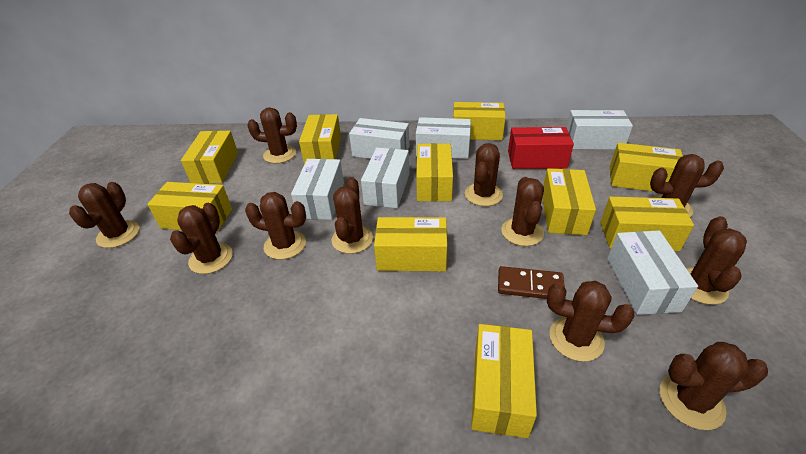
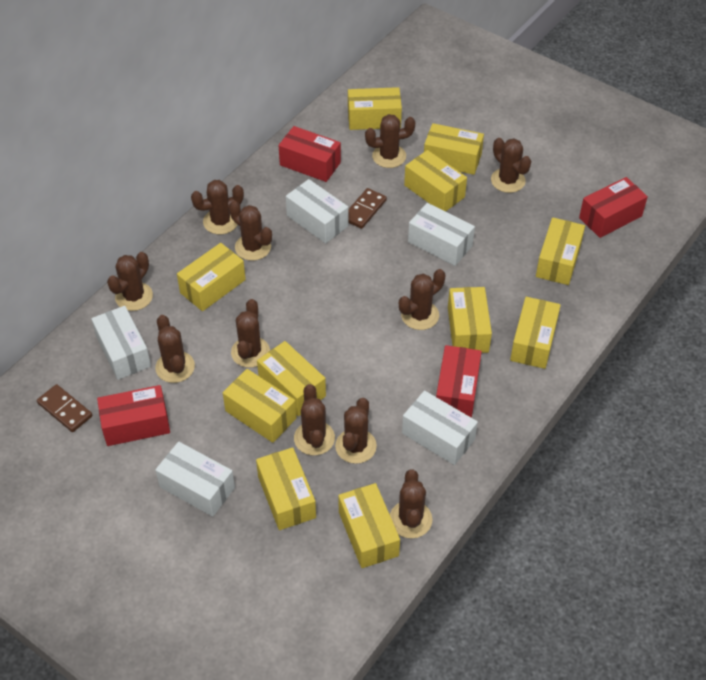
brown domino: [498,266,565,299] = 1 -> [37,384,92,432] [348,188,387,229] = 2
red box: [508,127,574,169] = 1 -> [97,385,170,446] [278,126,341,182] [436,345,482,418] [579,177,648,238] = 4
white box: [291,159,344,220] [349,118,409,159] [361,147,409,208] [416,117,471,159] [567,110,633,150] [607,230,698,315] = 6 -> [91,306,151,380] [155,442,235,517] [286,179,348,244] [402,390,478,465] [408,203,475,266] = 5
yellow box: [147,182,232,232] [181,131,238,184] [299,114,341,164] [374,217,447,271] [416,143,453,202] [453,102,506,140] [471,324,537,438] [542,168,596,235] [600,197,694,251] [610,143,683,192] = 10 -> [177,243,246,311] [223,369,297,443] [256,447,316,530] [257,341,326,416] [338,483,400,568] [348,87,402,130] [404,150,467,212] [424,123,484,175] [448,287,492,353] [510,297,561,369] [536,217,585,285] = 11

